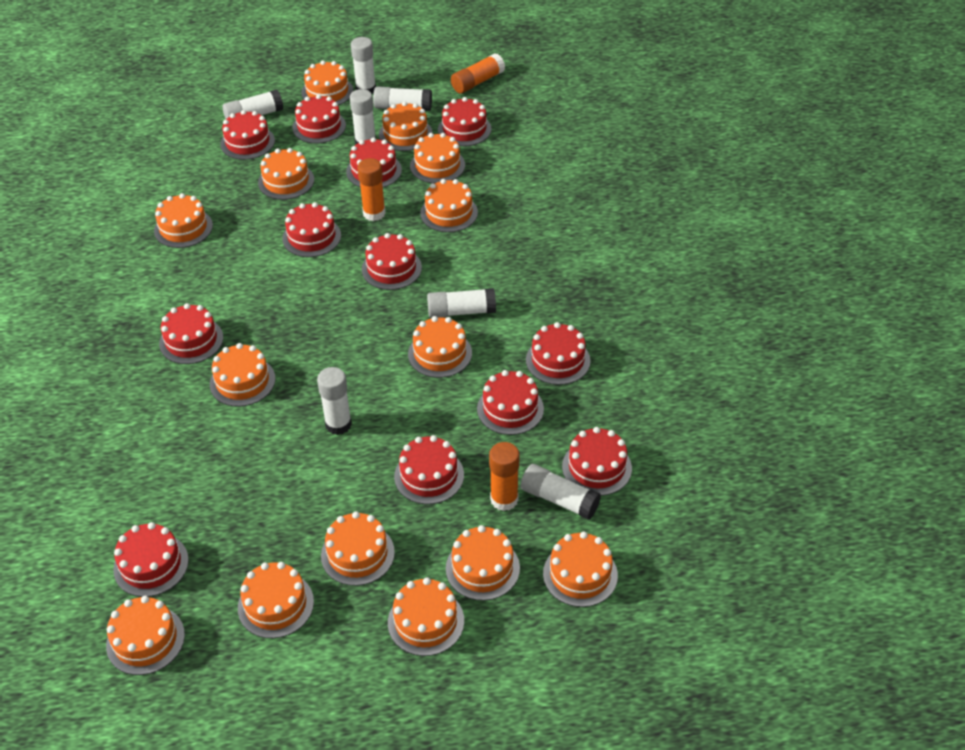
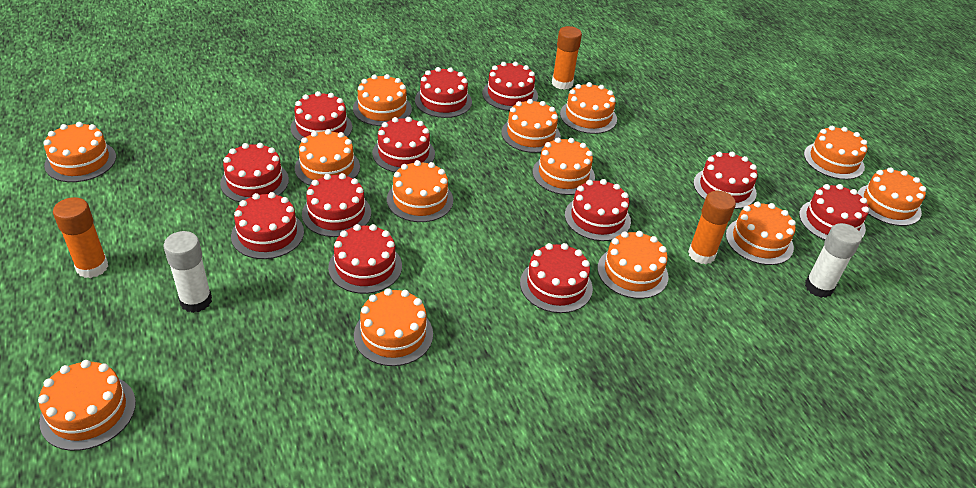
orange cake: [106,596,185,675] [154,193,213,248] [210,343,275,407] [238,562,314,638] [258,148,314,200] [302,60,353,105] [321,511,395,586] [379,101,433,151] [388,577,464,656] [408,316,472,378] [410,133,465,183] [420,179,478,232] [446,525,520,601] [543,531,618,607] = 14 -> [38,360,136,451] [44,122,116,182] [295,129,360,186] [353,74,412,126] [354,288,433,366] [387,160,453,222] [501,99,561,153] [533,138,595,195] [560,82,617,134] [597,231,668,299] [726,201,796,265] [804,126,867,180] [857,167,926,226] = 13
white glue stick: [223,89,283,119] [317,367,352,435] [350,89,376,145] [351,37,376,94] [373,86,432,111] [427,288,496,318] [521,464,601,520] = 7 -> [164,231,212,313] [805,223,862,298] = 2

